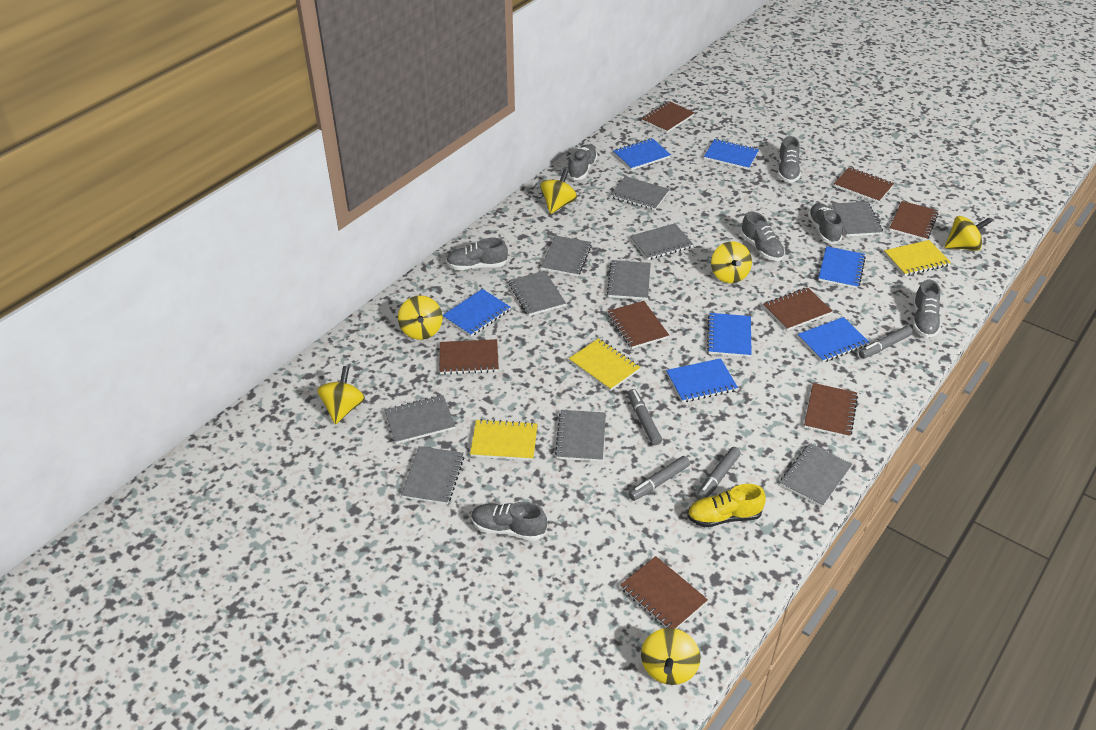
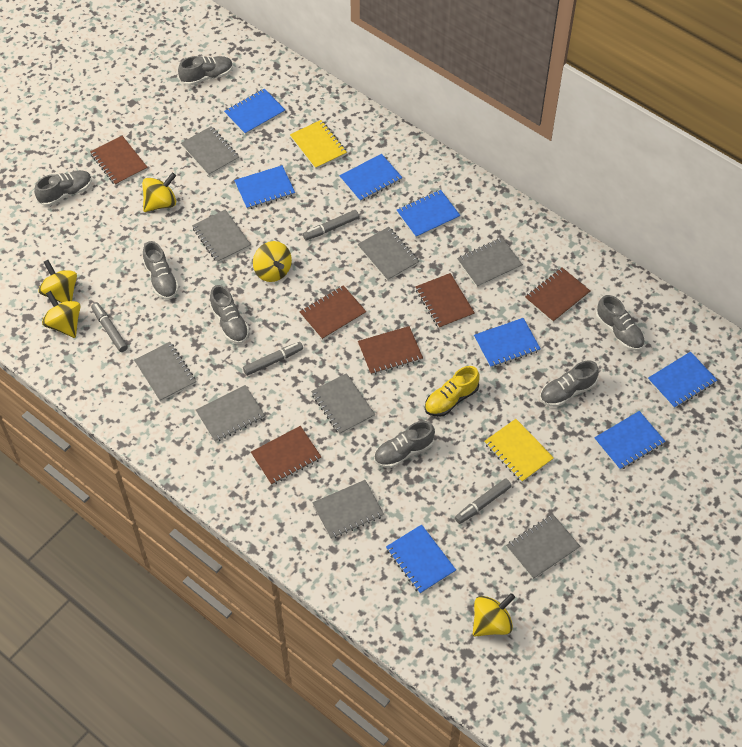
blue notebook: [442,289,510,337] [613,138,671,170] [666,358,738,403] [704,139,759,170] [707,313,752,357] [798,317,869,363] [818,246,866,289] = 7 -> [224,89,285,135] [234,165,295,209] [339,154,403,202] [386,524,456,594] [397,190,461,238] [474,318,541,368] [594,411,666,470] [648,352,717,408] = 8
brown notebook: [440,339,499,375] [607,301,669,349] [620,556,708,629] [641,101,695,133] [763,287,832,331] [804,383,858,438] [834,167,894,203] [889,201,939,241] = 8 -> [90,136,148,186] [251,426,321,485] [299,285,367,340] [358,326,423,375] [415,273,475,329] [525,267,590,323] = 6
grey notebook: [384,395,455,444] [401,446,464,505] [509,271,566,316] [540,235,592,276] [555,410,606,462] [607,260,651,300] [610,176,670,211] [630,223,693,260] [780,443,852,507] [832,202,883,237] = 10 -> [134,342,196,402] [181,126,239,176] [192,209,251,263] [196,385,265,442] [311,373,375,435] [312,480,384,539] [357,227,419,281] [457,238,523,288] [506,514,580,579] = 9
yellow notebook: [470,419,538,461] [569,338,641,391] [884,240,951,276] = 3 -> [290,120,347,169] [484,419,554,482] = 2
yellow spinning top: [317,366,365,424] [398,296,442,340] [540,169,577,214] [641,628,700,685] [711,241,752,283] [944,216,992,251] = 6 -> [39,260,77,303] [42,291,81,338] [142,173,176,212] [253,241,292,282] [473,593,515,636] = 5

